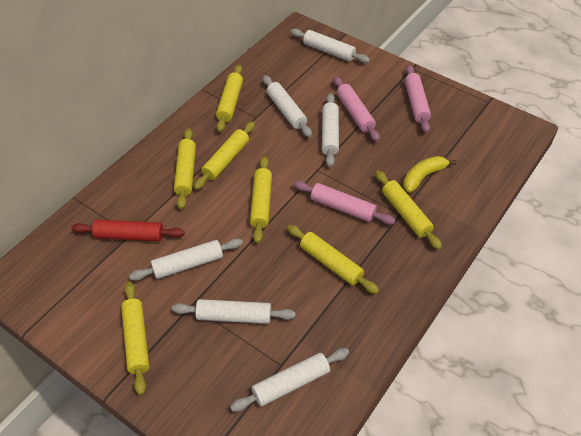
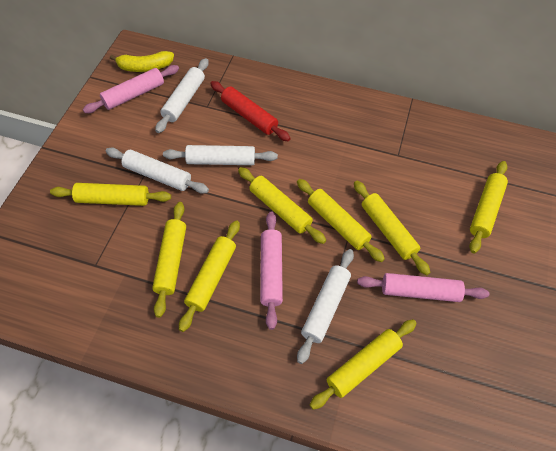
white rolling pin: [129,238,243,281] [172,299,295,324] [230,348,349,412] [263,75,312,137] [291,29,370,63] [322,93,339,167] = 6 -> [105,147,209,194] [155,58,209,133] [163,145,278,165] [297,249,354,364] = 4
yellow rolling pin: [121,282,149,395] [174,128,196,209] [194,121,255,190] [216,64,243,132] [250,156,272,243] [287,225,379,294] [376,170,442,250] = 7 -> [50,183,171,206] [152,202,186,318] [179,220,240,332] [238,167,326,244] [297,179,385,262] [310,319,417,410] [354,181,431,276] [469,161,508,254] = 8

